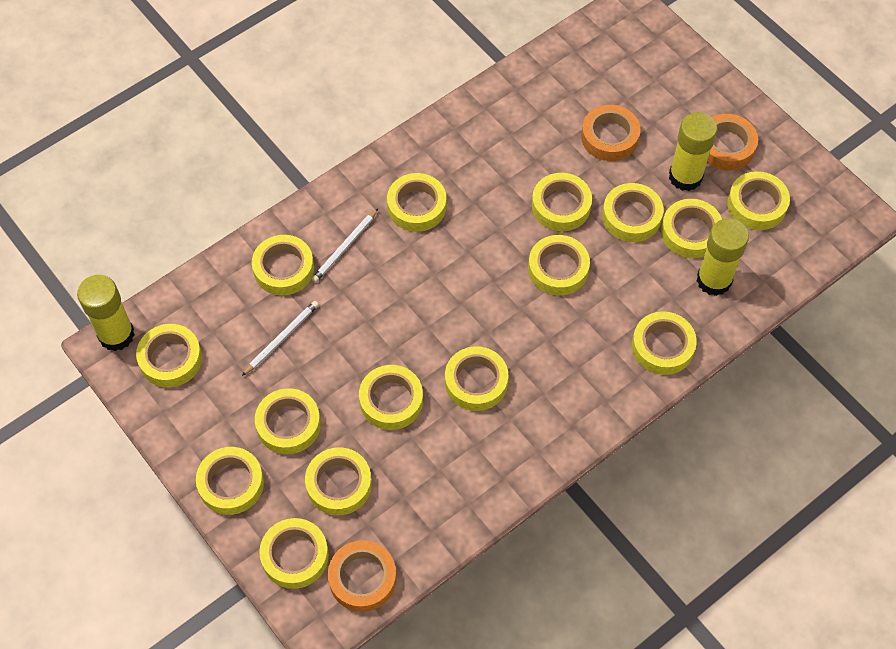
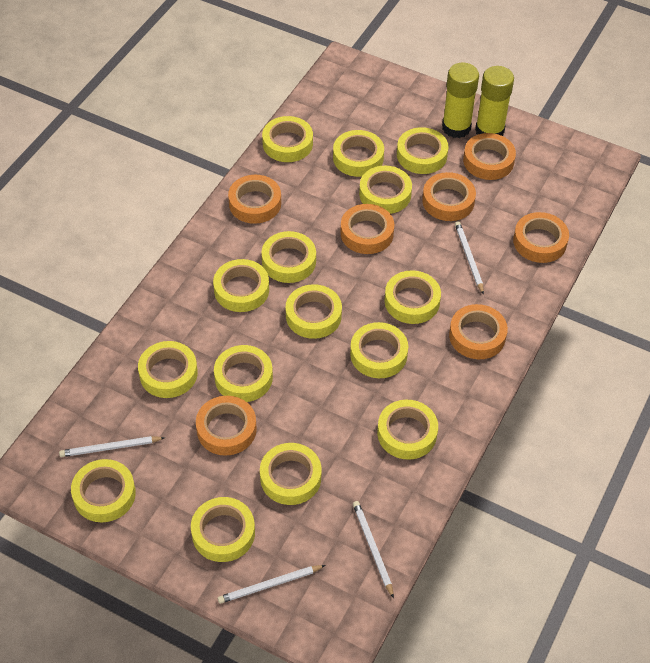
orange tape: [328,540,397,612] [581,105,640,161] [707,114,758,170] = 3 -> [196,396,257,456] [228,175,281,224] [340,204,394,254] [422,172,476,221] [449,304,508,359] [463,133,516,180] [513,212,569,263] = 7
white pencil: [242,301,319,376] [312,209,378,283] = 2 -> [59,436,165,457] [218,565,325,604] [353,501,394,598] [455,221,484,295] = 4
yellow glue stick: [77,275,135,351] [669,112,717,191] [697,218,749,296] = 3 -> [442,63,479,138] [475,66,514,136] = 2

